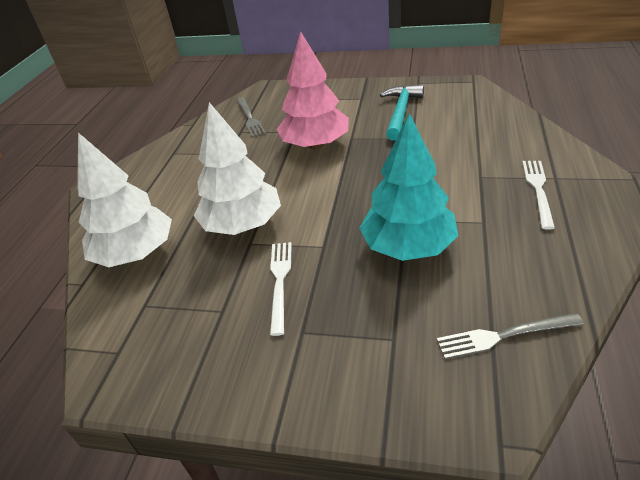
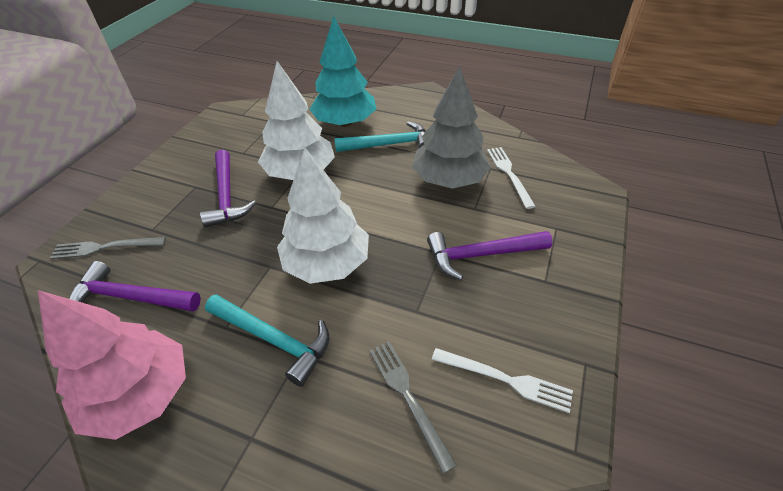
grey tree: none = 0 -> [412,66,491,189] = 1
purple hammer: none = 0 -> [70,261,201,312] [200,150,256,228] [427,231,552,280] = 3
turquoise hammer: [380,85,424,141] = 1 -> [205,294,330,387] [334,121,426,152] = 2

